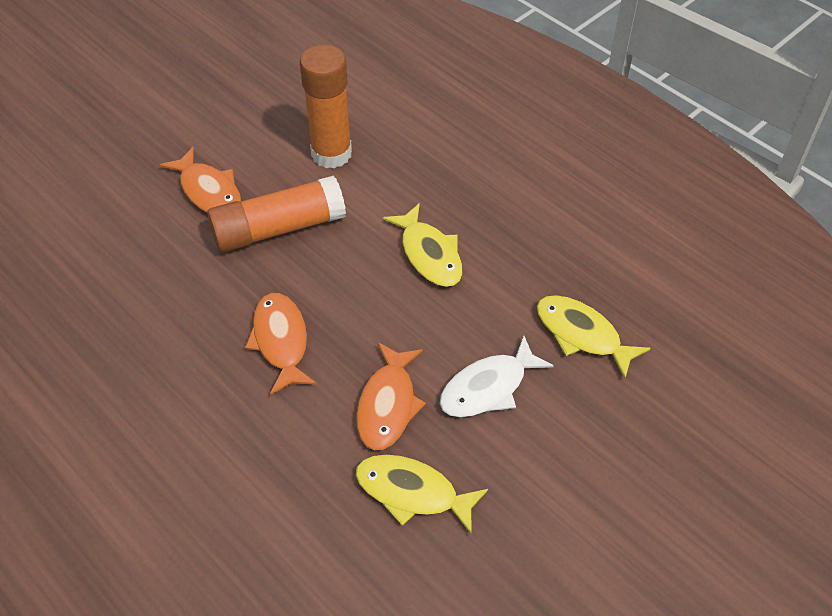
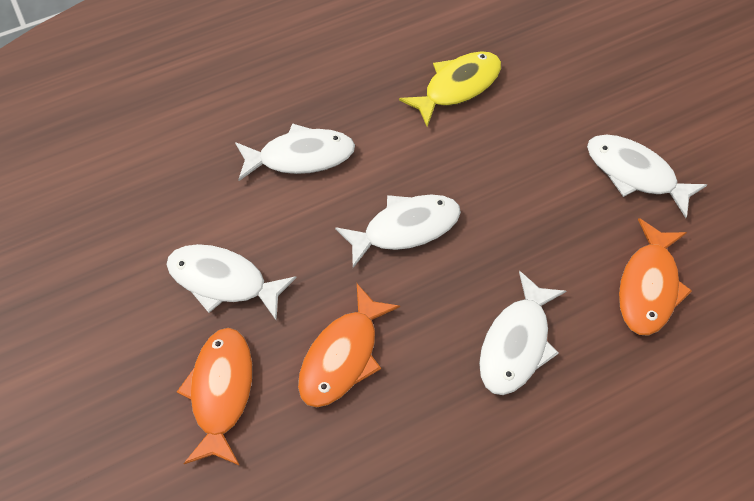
orange glue stick: [207,175,346,252] [300,44,352,168] = 2 -> none = 0
white fish: [439,336,554,417] = 1 -> [166,244,297,320] [235,123,355,181] [335,195,461,268] [479,271,566,395] [587,135,707,218] = 5
yellow fish: [355,455,488,534] [383,203,463,287] [536,295,650,379] = 3 -> [399,51,501,127] = 1

